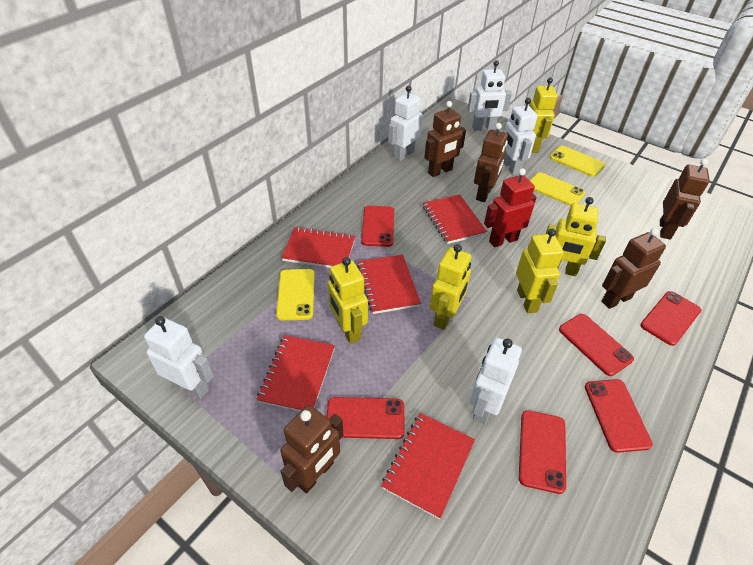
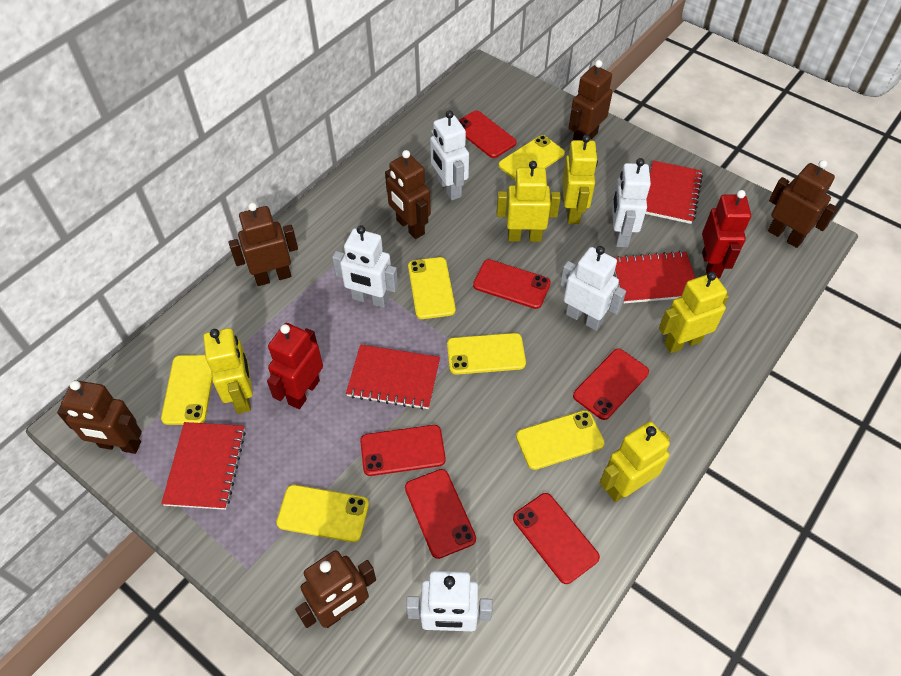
brown robot: [280,405,343,494] [424,101,466,177] [474,123,508,202] [601,228,666,309] [660,158,710,240] = 5 -> [57,380,142,454] [228,203,298,286] [295,550,376,628] [385,150,431,239] [568,60,613,140] [768,160,838,248] = 6
red notebook: [257,335,335,412] [281,227,355,268] [357,255,421,314] [381,413,475,519] [423,195,487,244] = 5 -> [161,422,246,510] [346,344,440,410] [615,251,695,303] [645,160,703,224] = 4
red robot: [484,168,537,247] = 1 -> [267,323,323,409] [702,190,751,279] = 2
yellow phone: [276,269,315,320] [530,172,585,206] [550,146,605,177] = 3 -> [161,355,212,425] [276,485,369,542] [408,257,456,319] [447,333,526,375] [499,135,565,180] [516,410,605,470] = 6

